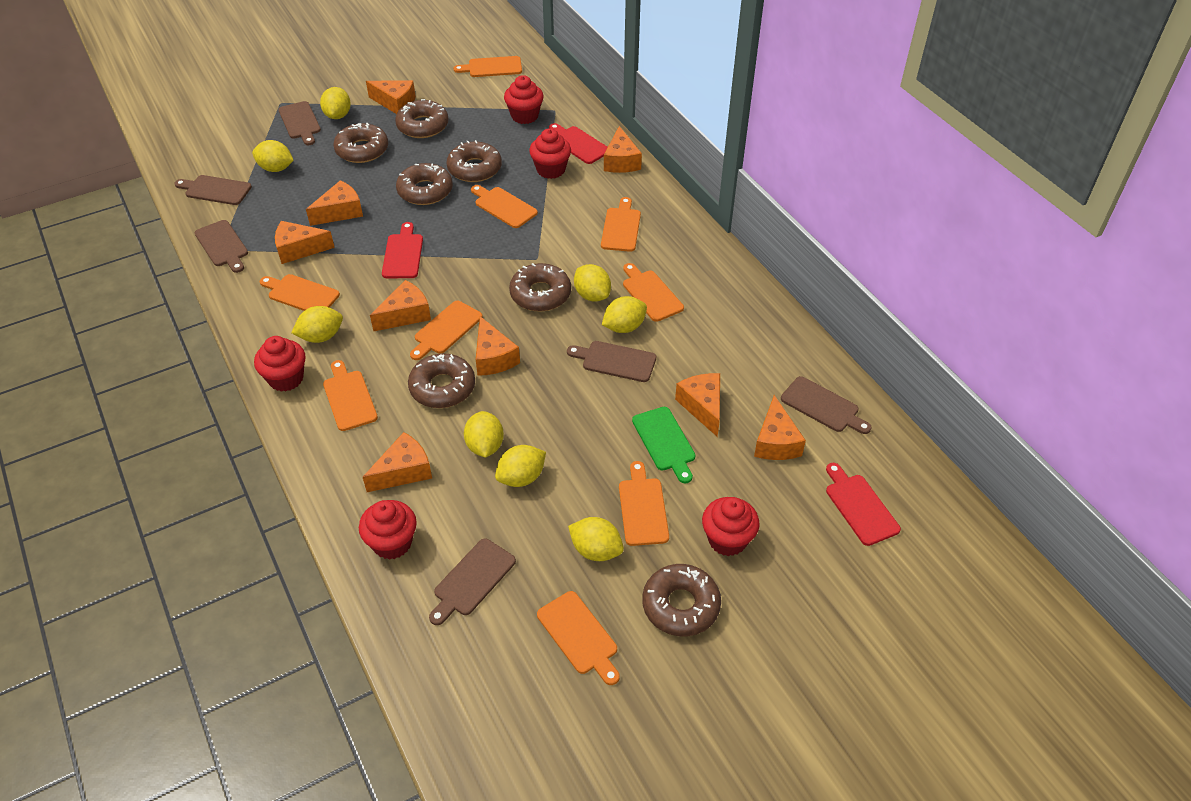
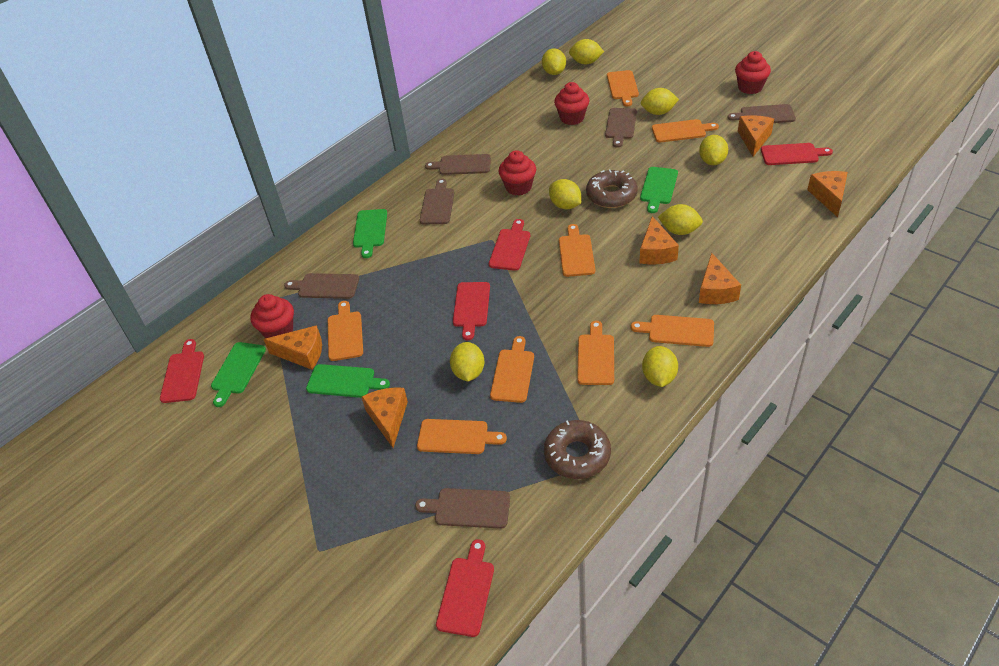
brown donut: [333,123,388,163] [395,99,449,138] [396,163,453,205] [408,354,475,408] [446,140,502,182] [509,263,571,311] [642,564,721,636] = 7 -> [544,420,611,479] [586,170,638,208] = 2
green cutting board: [632,407,695,483] = 1 -> [211,342,266,407] [306,364,390,398] [353,209,387,258] [640,167,678,213] = 4
orange cheese: [275,221,335,264] [306,180,363,226] [363,432,432,492] [366,80,416,114] [370,280,431,332] [476,316,520,376] [604,126,642,173] [675,373,720,436] [754,395,806,460] = 9 -> [263,325,322,370] [362,387,408,448] [639,216,679,264] [699,252,741,304] [738,115,774,157] [807,171,848,217] = 6
orange cutting board: [260,274,340,311] [323,360,378,431] [410,301,483,360] [453,56,522,77] [471,185,538,228] [537,591,620,685] [601,197,641,252] [619,461,669,546] [623,263,684,322] = 9 -> [328,301,363,361] [417,419,507,454] [490,336,534,403] [559,224,595,277] [577,321,614,385] [607,70,639,106] [631,315,714,347] [652,119,719,142] = 8
red cupcake: [254,336,306,392] [359,500,417,560] [504,75,544,124] [529,128,571,179] [702,497,760,556] = 5 -> [250,294,294,338] [498,150,536,195] [554,82,589,125] [735,51,771,94] = 4
red cutting board: [382,222,423,278] [549,123,608,164] [826,463,901,546] = 3 -> [160,339,204,403] [436,539,494,637] [453,282,490,340] [489,219,530,271] [761,143,833,165] = 5

